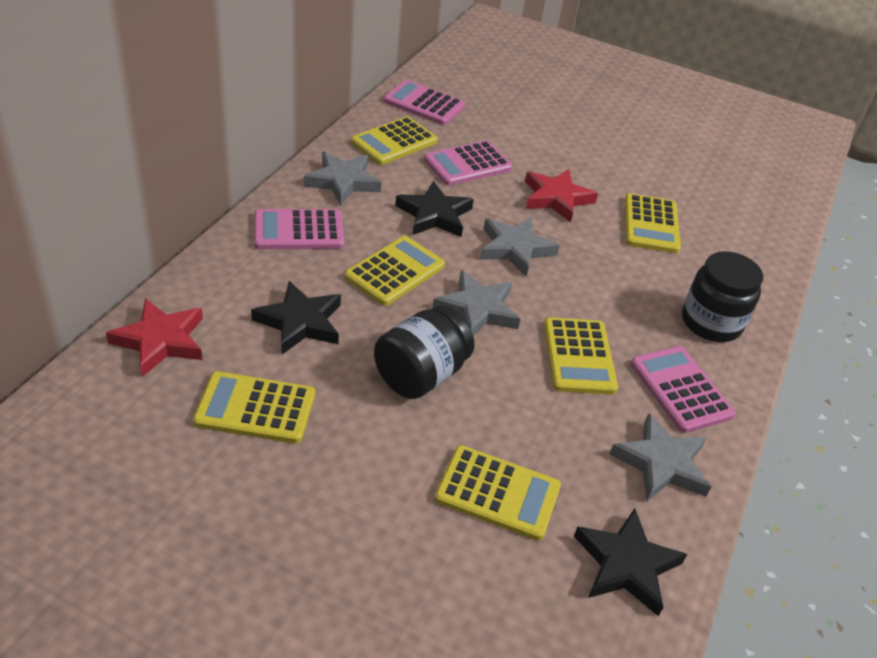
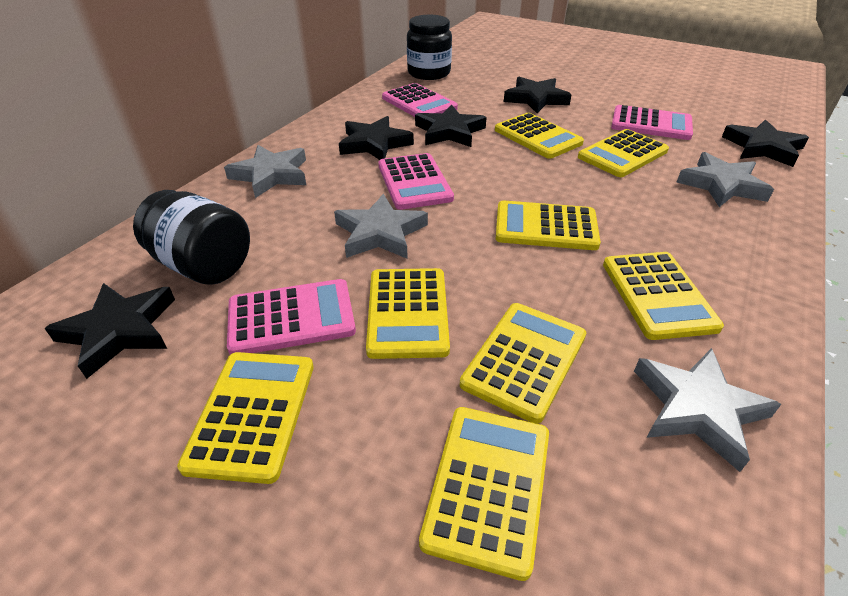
black star: [251,281,341,354] [395,181,474,237] [574,508,687,616] = 3 -> [44,283,175,379] [339,116,414,160] [415,105,487,147] [504,77,571,113] [722,120,809,167] = 5
red star: [106,298,203,377] [525,169,598,223] = 2 -> none = 0
yellow calculator: [193,371,315,444] [344,236,445,306] [351,116,438,165] [434,445,561,541] [544,317,618,394] [625,193,681,253] = 6 -> [177,352,314,484] [366,268,450,359] [419,407,549,581] [460,303,586,424] [495,113,584,159] [496,200,601,250] [578,129,669,177] [603,252,724,340] = 8

